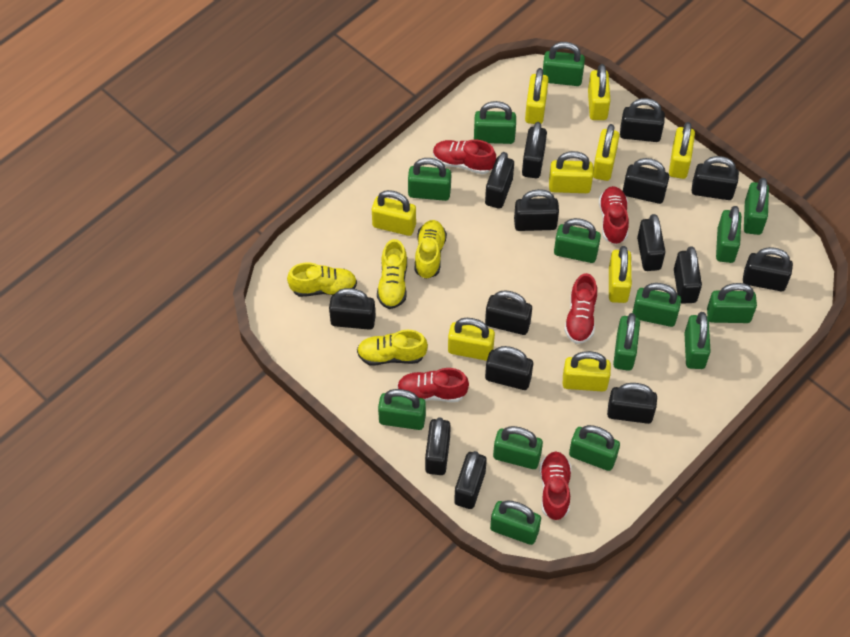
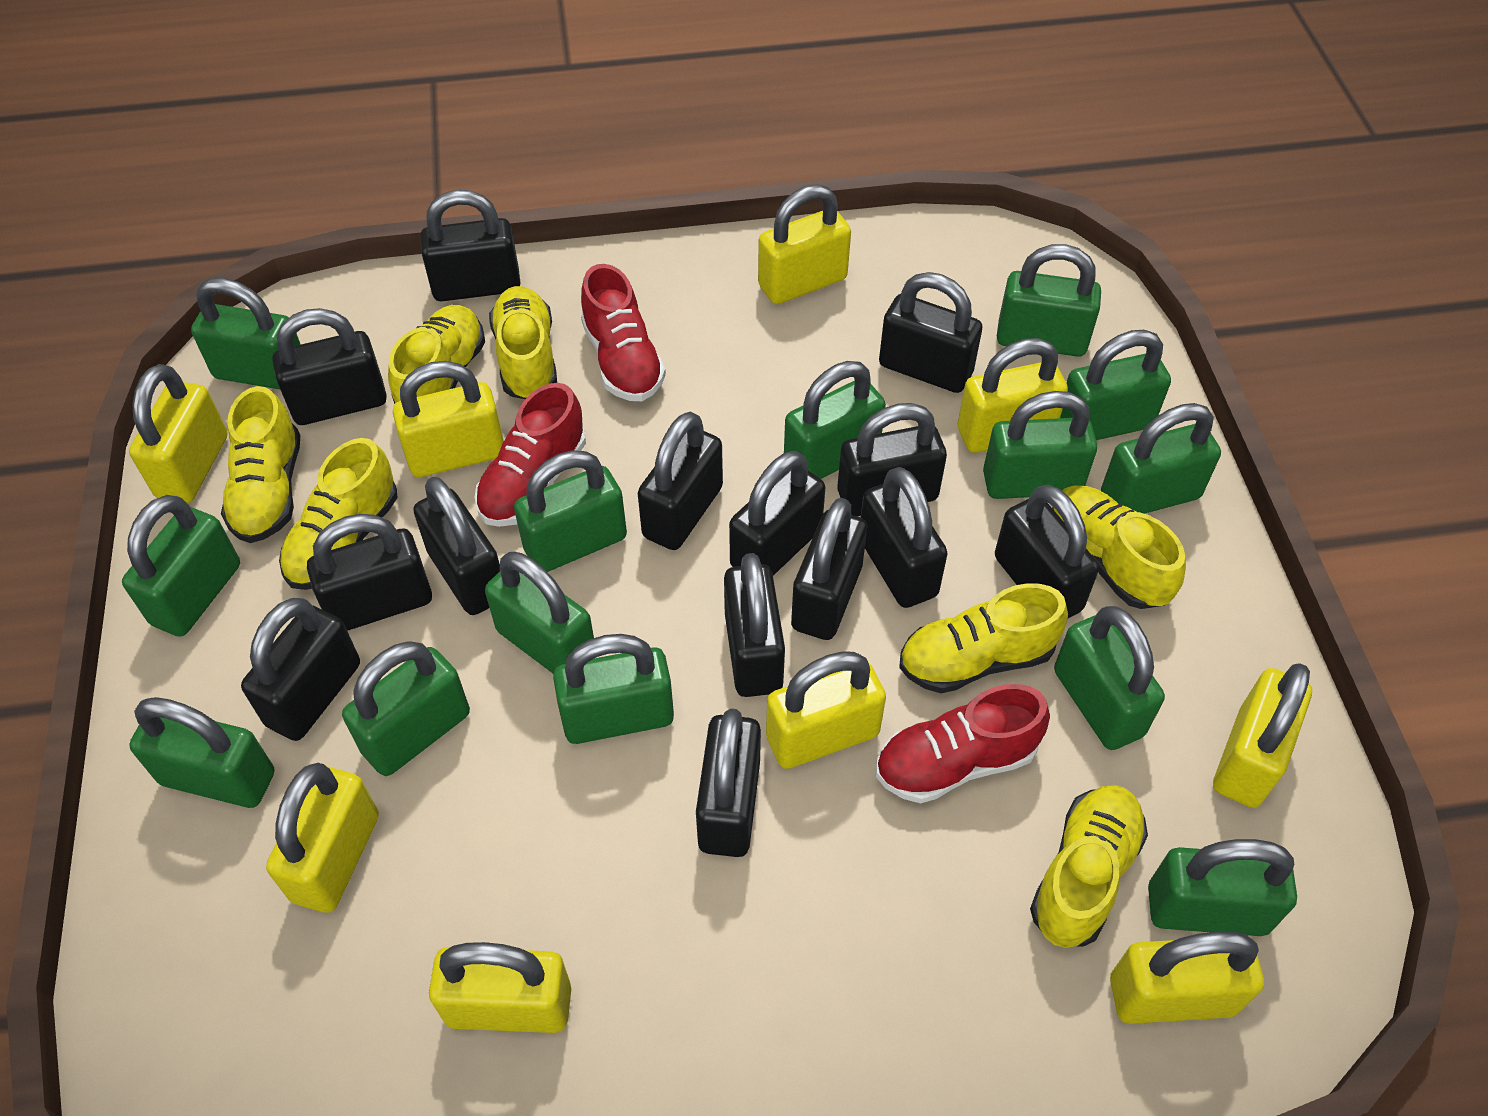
black padlock: [329,288,376,330] [425,417,451,475] [454,451,487,509] [485,152,514,209] [485,290,532,335] [485,346,533,390] [514,189,559,231] [522,122,547,178] [607,383,657,424] [620,98,665,142] [623,158,669,204] [637,214,666,271] [674,247,702,304] [691,156,739,200] [743,247,793,291] = 15 -> [241,598,360,741] [272,308,387,425] [307,514,432,631] [413,477,500,615] [420,190,520,301] [638,412,723,550] [696,709,761,857] [724,553,785,697] [729,451,825,576] [791,498,867,640] [837,403,947,516] [861,467,948,608] [879,272,982,393] [995,485,1099,618] = 14
red shoe: [397,368,469,402] [433,140,496,174] [540,452,571,520] [564,273,597,344] [599,186,629,244] = 5 -> [475,383,586,527] [581,264,666,401] [876,684,1050,803] = 3
yellow shoe: [287,262,357,297] [357,330,428,366] [377,239,407,309] [414,220,447,279] = 4 -> [221,386,300,543] [279,438,398,590] [388,305,485,404] [489,286,557,399] [899,583,1068,693] [1030,785,1148,948] [1052,486,1186,609] = 7

